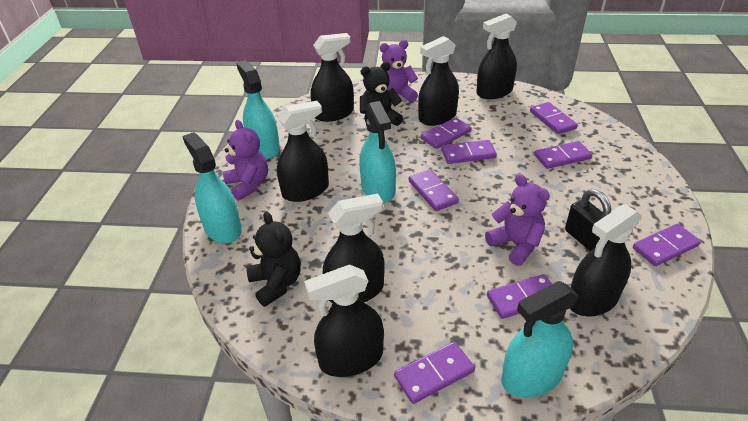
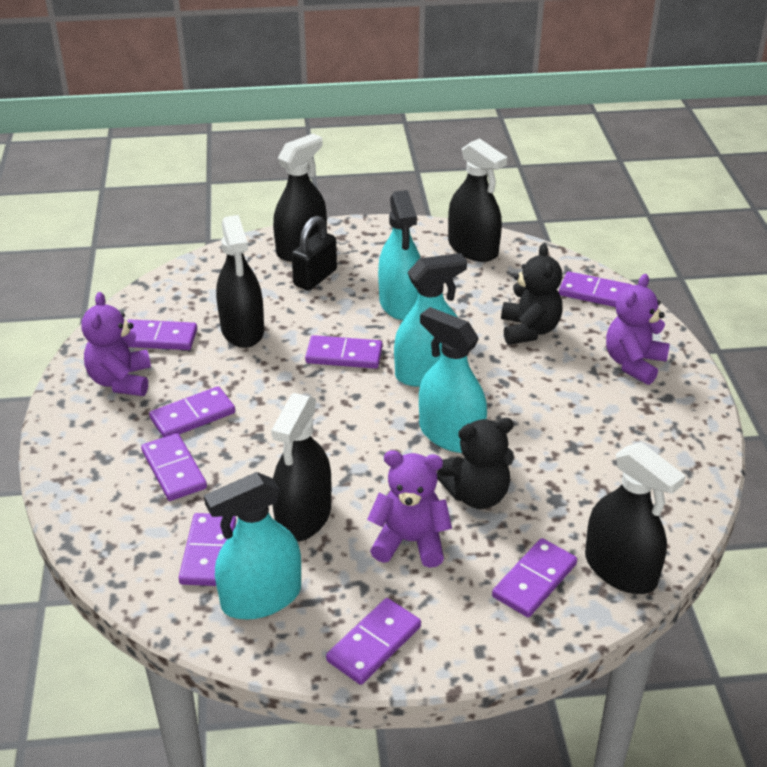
black spray bottle: [277,101,329,202] [304,265,384,377] [311,33,354,122] [323,194,385,303] [418,36,459,126] [476,13,517,99] [570,204,642,317] = 7 -> [216,215,264,348] [271,393,331,542] [273,134,327,261] [448,138,507,262] [585,442,686,594] = 5

